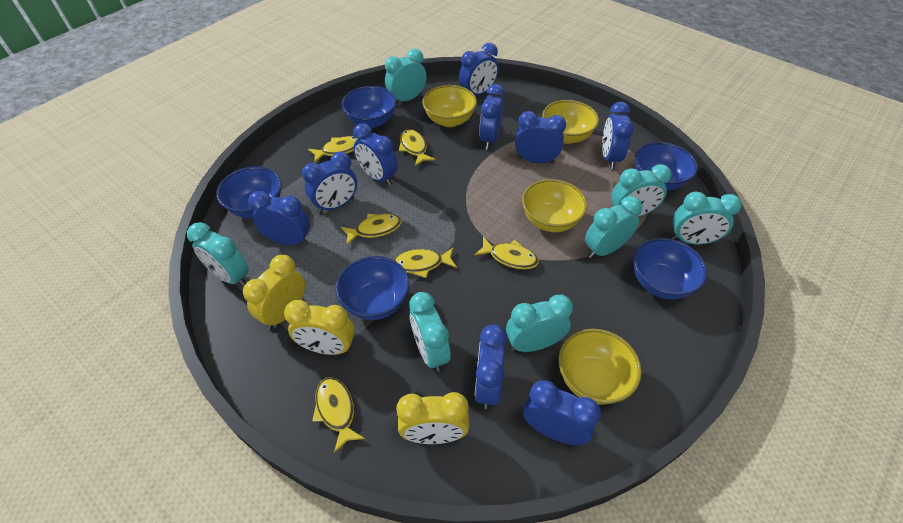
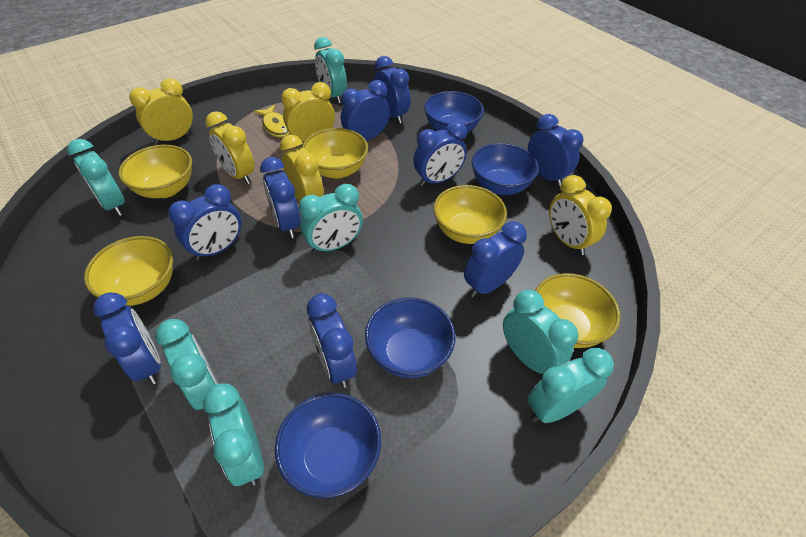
blue bowl: [216,166,282,218] [336,256,409,320] [341,86,396,128] [633,238,707,299] [635,142,698,190] = 5 -> [275,393,381,498] [365,297,455,378] [424,91,484,133] [472,143,539,195] = 4
yellow bowl: [422,85,477,127] [522,179,587,232] [542,100,599,144] [559,329,642,405] = 4 -> [84,236,173,306] [119,145,192,198] [302,128,368,179] [433,185,507,244] [535,273,620,348] = 5
yellow clock: [243,255,305,329] [284,300,355,355] [396,392,469,444] = 3 -> [129,78,193,145] [205,111,255,185] [280,135,324,202] [281,82,335,141] [549,175,612,255] = 5
yellow fish: [308,136,358,163] [312,377,365,453] [341,214,402,245] [394,248,457,278] [399,129,435,166] [474,237,539,269] = 6 -> [254,105,289,138] = 1

